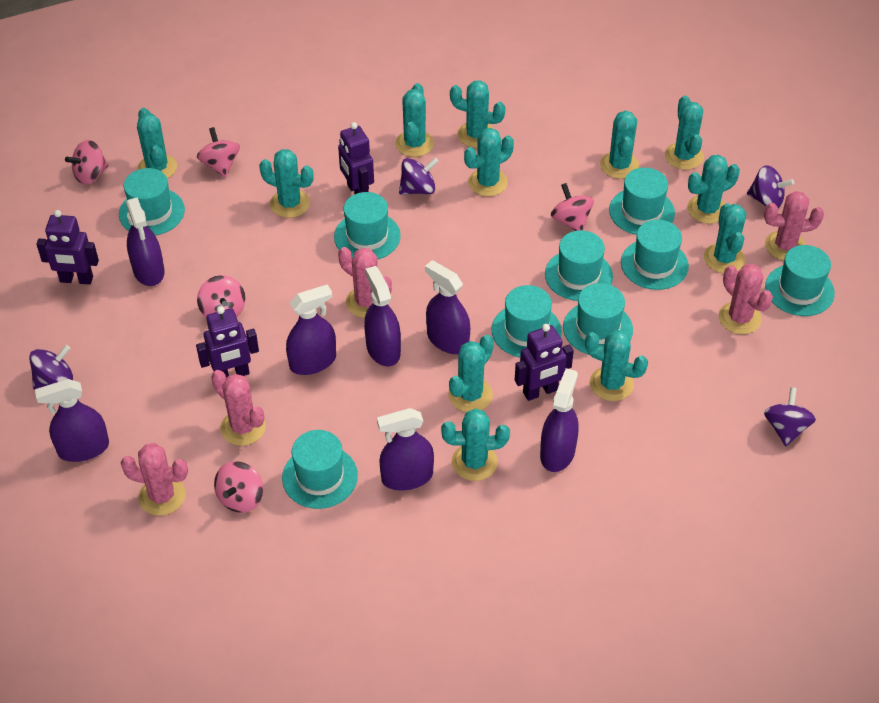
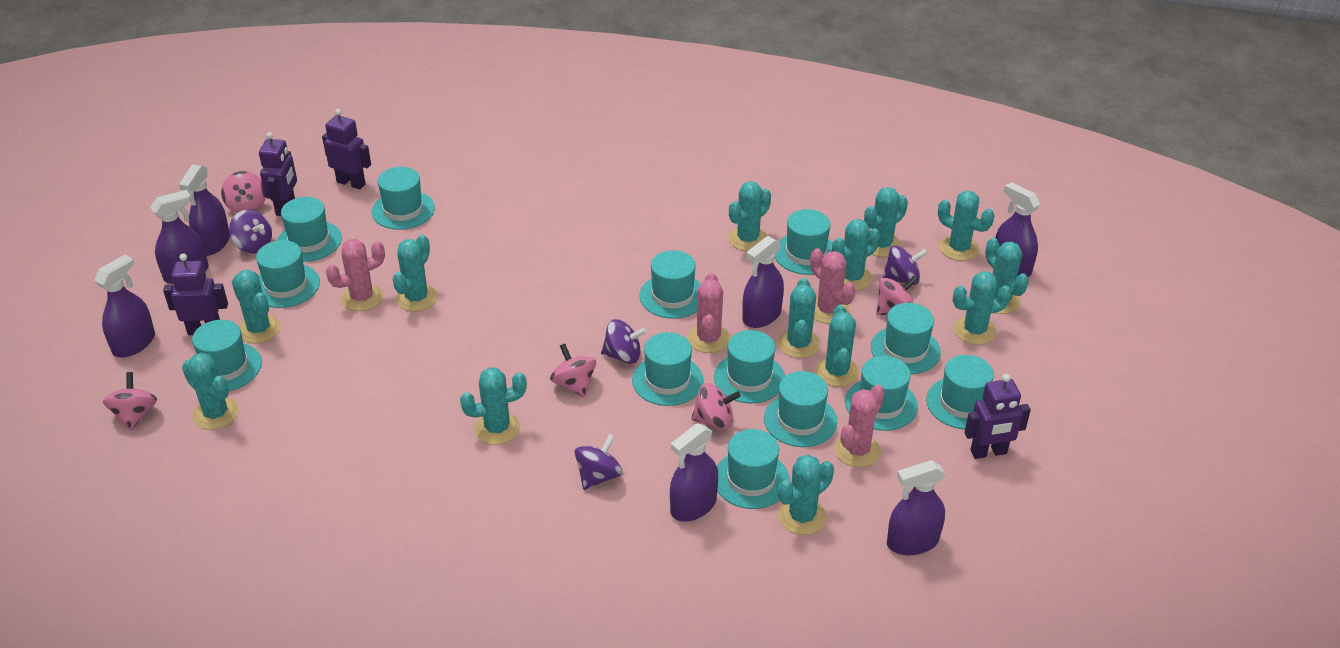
pink cactus: [121,443,188,516] [211,370,266,446] [338,247,392,318] [719,264,773,334] [764,191,824,260] = 5 -> [326,239,385,311] [688,273,730,353] [810,248,856,324] [835,385,885,467] = 4
turquoise cactus: [137,108,177,179] [259,149,314,218] [395,83,434,157] [441,409,510,481] [448,335,494,412] [450,80,506,148] [464,128,514,196] [585,330,648,401] [600,111,639,179] [665,96,704,170] [687,155,740,224] [704,203,746,274] = 12 -> [182,353,239,430] [232,270,281,343] [393,234,438,311] [460,367,527,445] [729,181,771,251] [778,278,820,358] [778,455,834,535] [815,305,859,387] [832,219,880,291] [864,187,908,257] [938,191,994,261] [953,271,1011,345] [985,238,1029,314] = 13
turquoise hat: [119,168,185,235] [282,430,358,509] [334,192,401,260] [492,285,562,357] [545,230,613,301] [563,283,633,354] [609,168,675,235] [621,220,689,290] [765,245,835,316] = 9 -> [192,320,262,391] [256,240,320,308] [277,197,342,262] [372,167,435,230] [632,332,704,406] [639,250,701,319] [714,330,785,403] [717,429,790,509] [764,371,837,447] [775,209,832,275] [845,356,918,431] [871,303,941,374] [926,355,994,429] = 13

